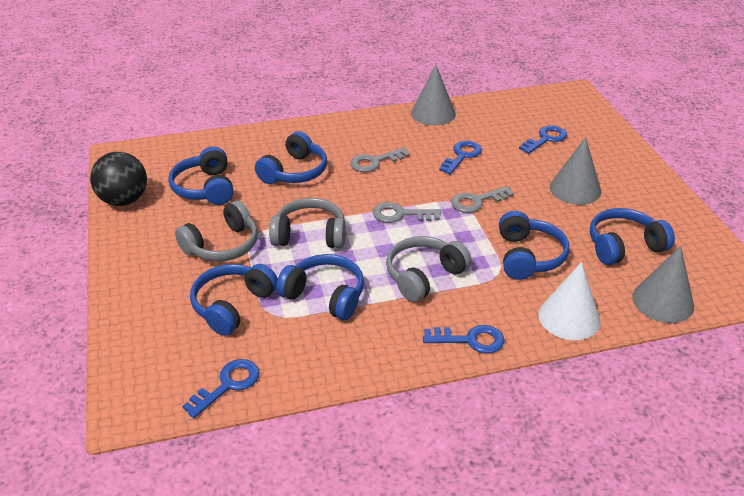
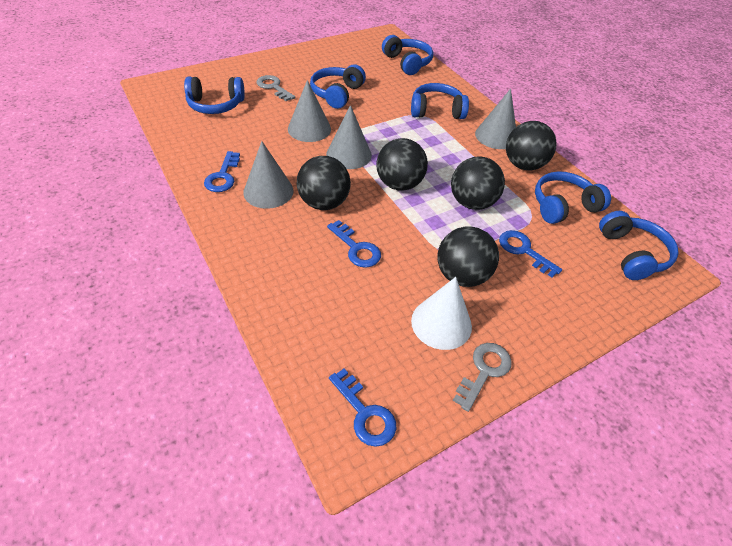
black ball: [90,152,147,206] = 1 -> [297,156,351,210] [376,138,428,191] [437,227,499,287] [451,156,505,210] [506,121,557,170] = 5
grey cone: [411,65,456,125] [550,137,601,205] [632,246,694,323] = 3 -> [243,141,294,209] [288,80,331,142] [326,105,372,169] [475,89,516,149] = 4
grey headphones: [175,201,258,262] [269,198,345,248] [386,236,472,302] = 3 -> none = 0
grey key: [350,147,410,172] [373,202,441,223] [451,186,514,213] = 3 -> [257,75,295,101] [453,343,512,412] = 2

